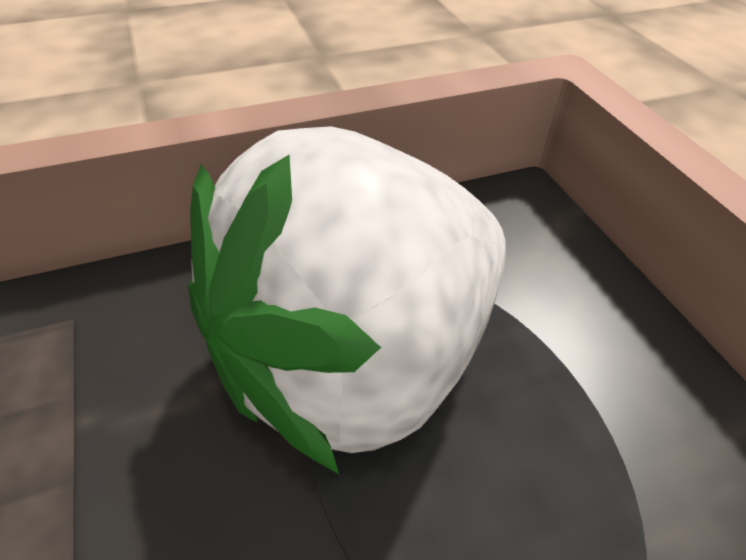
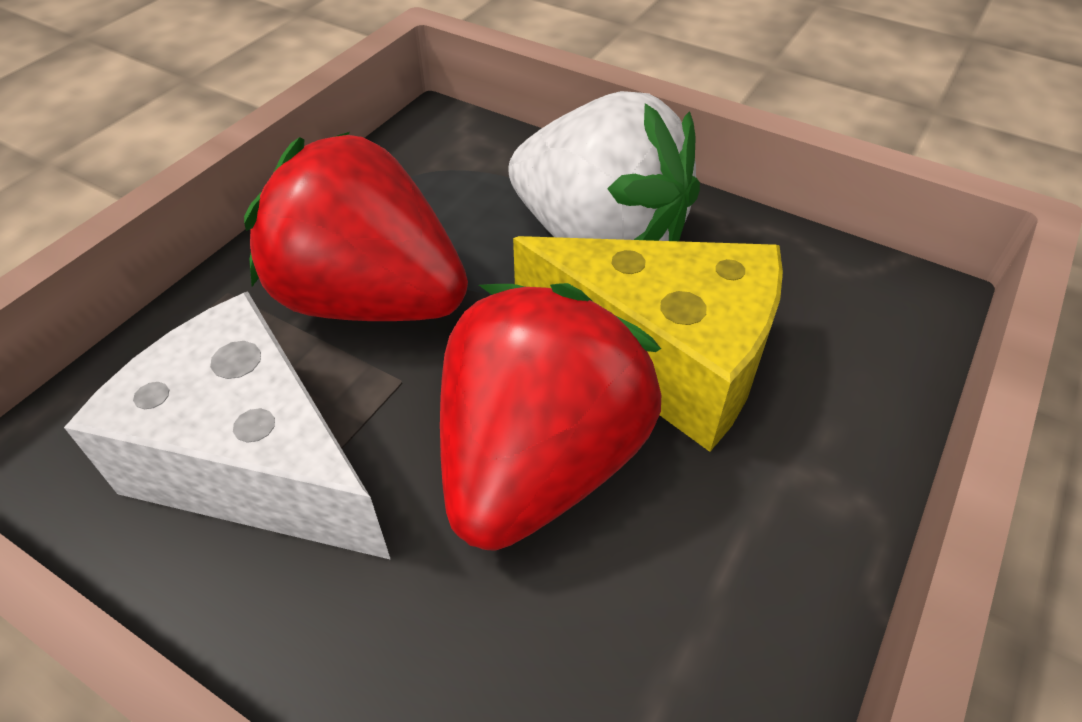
red strawberry: none = 0 -> [244,132,468,321] [440,283,661,551] = 2
white cheese: none = 0 -> [64,291,391,560] = 1
yellow cheese: none = 0 -> [513,236,783,452] = 1

